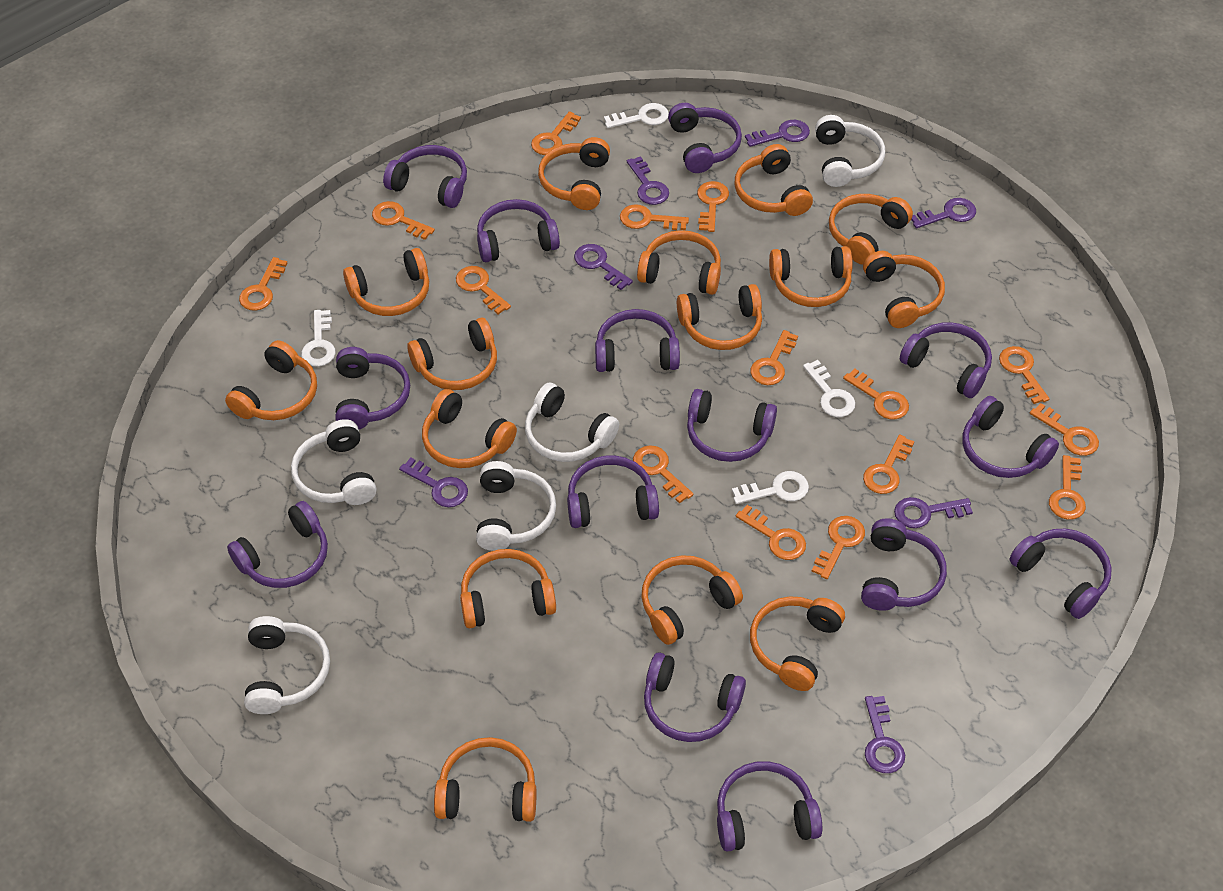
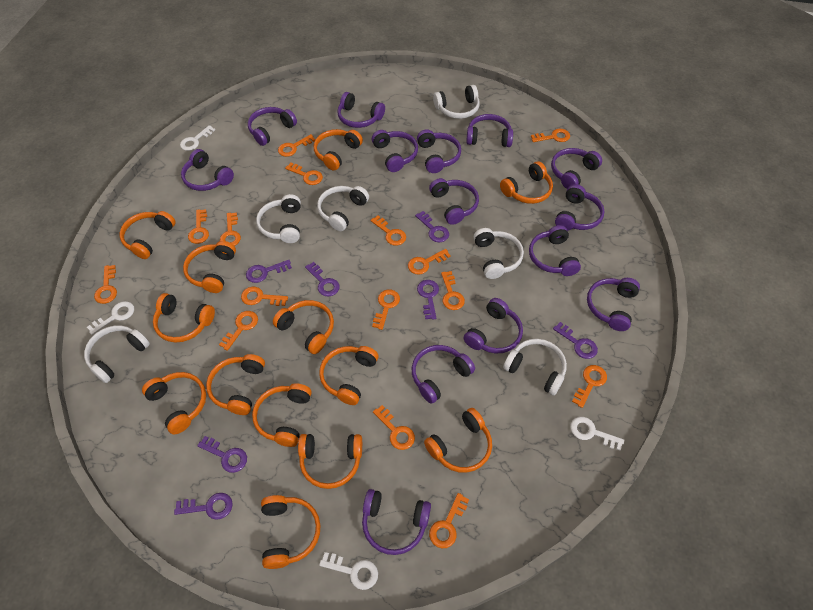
orange headphones: [225,340,317,420] [343,248,429,316] [407,318,497,390] [422,389,517,468] [434,737,536,822] [460,549,556,628] [538,137,610,210] [637,230,721,295] [641,555,743,645] [677,284,762,350] [734,144,813,216] [750,596,845,691] [769,246,853,307] [829,194,913,265] [863,251,945,328] = 15 -> [120,211,176,259] [142,372,206,434] [153,293,215,342] [183,241,236,293] [206,354,265,415] [252,383,312,447] [261,495,321,569] [273,300,334,354] [298,434,362,489] [314,129,363,170] [319,346,379,405] [424,408,492,473] [500,161,553,204] = 13
white headphones: [244,616,330,714] [291,419,376,505] [476,461,556,551] [525,382,619,462] [815,115,885,187] = 5 -> [84,326,150,383] [256,194,301,243] [317,186,369,231] [433,85,480,119] [474,228,524,279] [503,339,567,395] = 6

